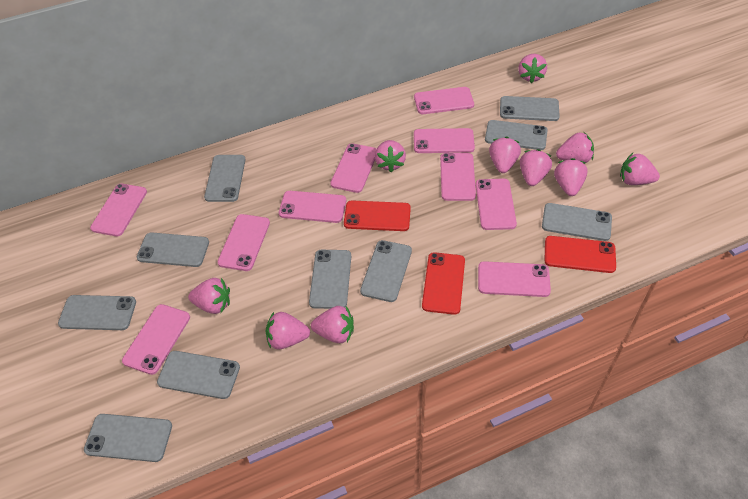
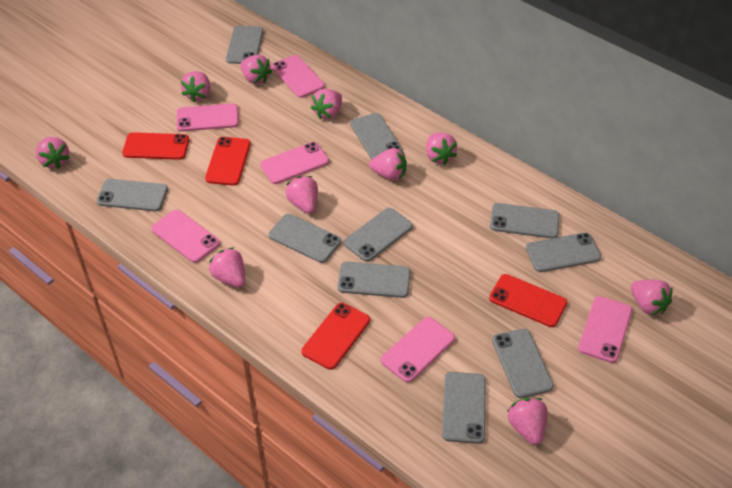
pink phone: [90,184,147,236] [122,304,190,375] [218,214,270,271] [279,191,346,223] [330,143,377,193] [414,87,474,114] [414,128,475,153] [440,153,476,201] [476,179,517,230] [478,261,551,297] = 10 -> [151,209,220,263] [177,103,239,131] [260,142,329,184] [272,55,325,98] [381,317,455,383] [578,296,632,363] = 6
red phone: [344,200,411,231] [422,252,465,315] [545,236,616,273] = 3 -> [122,132,189,160] [205,137,251,186] [301,303,370,370] [489,274,567,327] = 4

